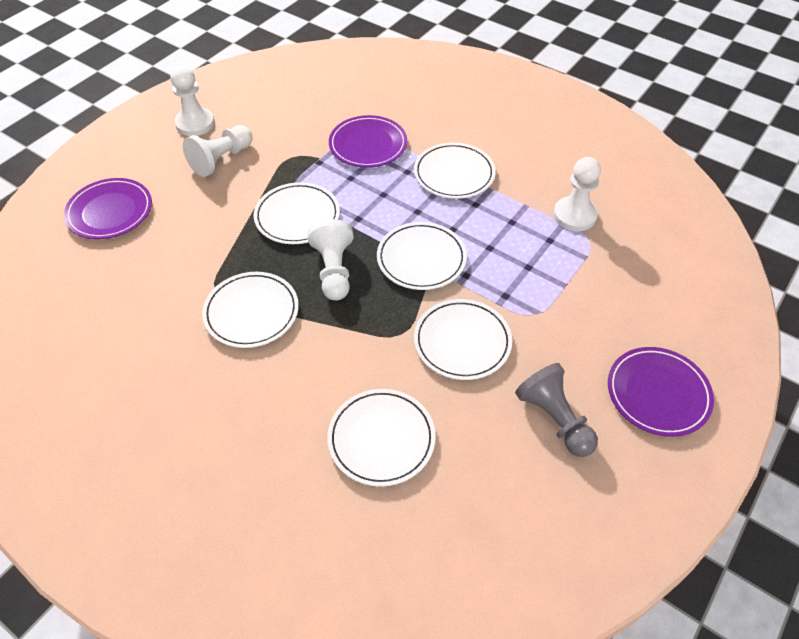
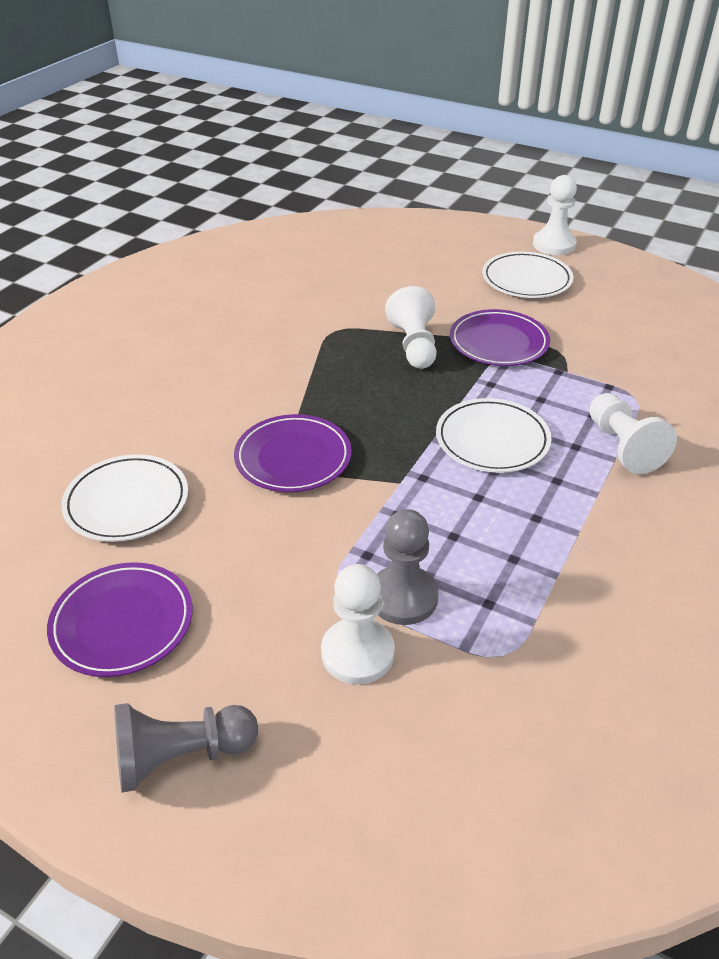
grey pawn: [515,363,598,457] = 1 -> [114,703,258,793] [377,509,439,625] = 2
white plate: [202,272,299,348] [254,182,340,244] [327,389,436,487] [377,222,467,290] [414,143,496,199] [414,299,512,380] = 6 -> [61,454,188,542] [436,398,551,473] [482,252,573,298] = 3

